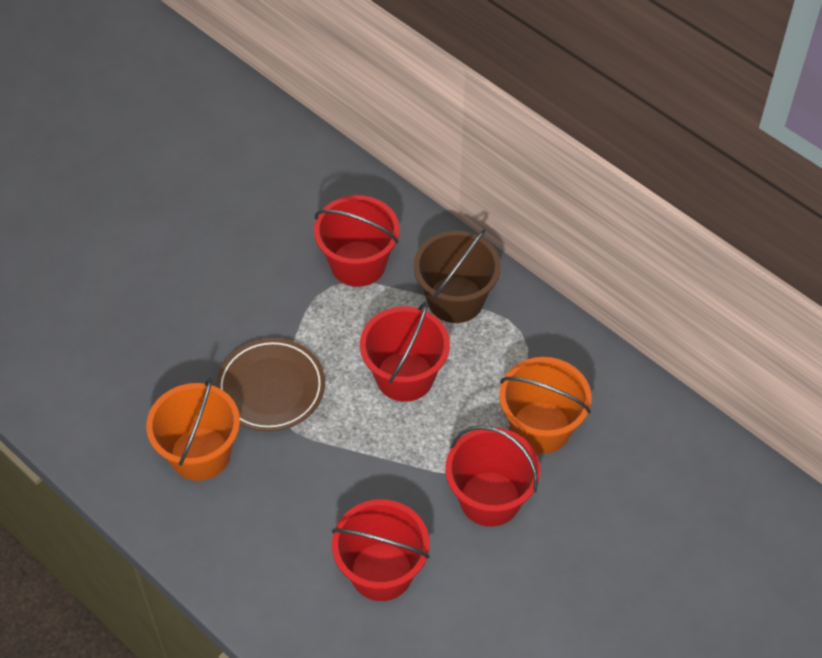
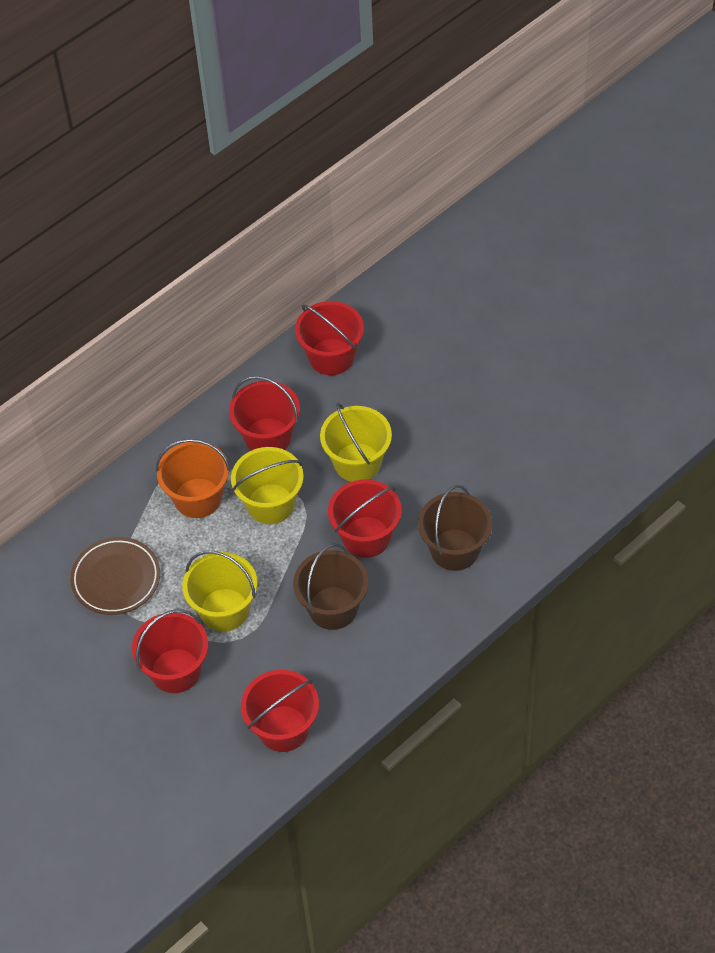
brown bucket: [413,230,501,323] = 1 -> [293,544,368,630] [418,485,492,571] = 2
orange bucket: [146,377,240,481] [499,357,592,454] = 2 -> [156,439,230,518] = 1
red bucket: [314,195,400,287] [332,499,430,601] [360,302,450,402] [445,425,540,527] = 4 -> [132,609,208,693] [229,376,300,451] [241,670,319,752] [295,301,364,375] [328,480,401,558] = 5
yellow bucket: none = 0 -> [182,551,258,632] [231,447,304,524] [320,403,392,482] = 3

